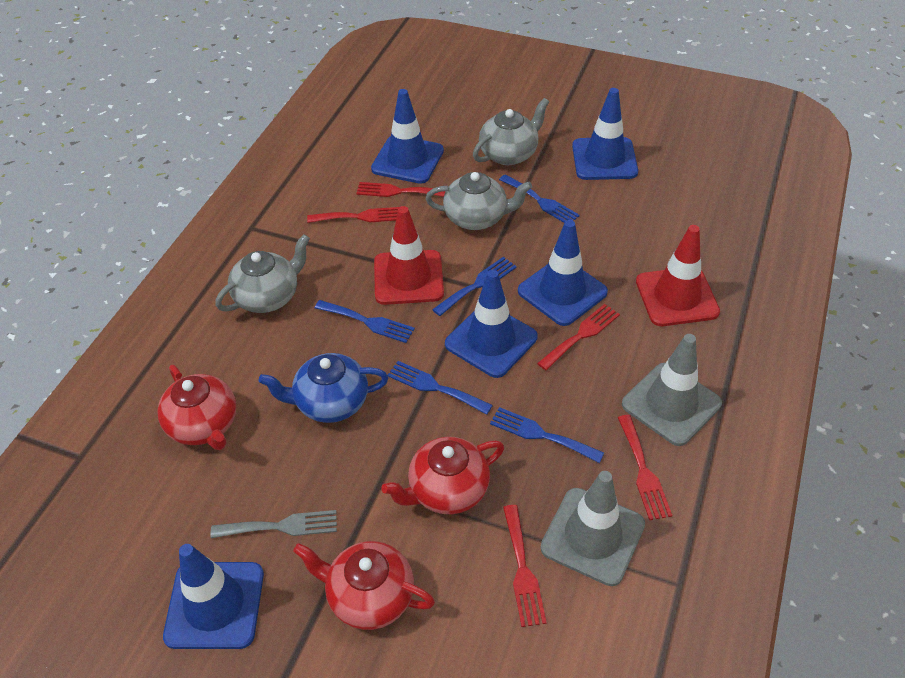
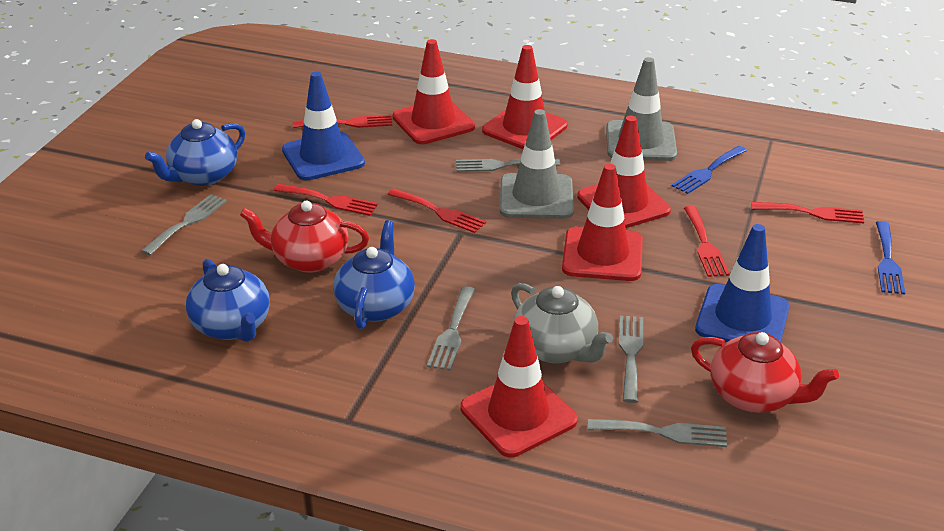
blue fork: [315,300,415,343] [388,361,493,415] [432,257,517,316] [490,407,604,463] [499,174,580,223] = 5 -> [672,146,747,194] [876,221,905,294] = 2
blue teapot: [259,353,388,423] = 1 -> [145,119,245,186] [186,259,270,342] [333,220,415,329] = 3
blue traffic cone: [163,544,264,649] [371,89,444,184] [445,270,538,378] [518,220,608,326] [572,88,638,180] = 5 -> [282,72,365,181] [695,224,790,342] = 2
grey fork: [211,510,337,538] = 1 -> [141,194,227,256] [427,286,475,371] [456,159,560,172] [588,419,727,447] [619,315,643,403] = 5
grey teapot: [215,234,310,313] [426,172,532,230] [473,98,549,165] = 3 -> [511,283,613,363] = 1
red teapot: [157,365,237,450] [293,541,435,630] [381,437,504,514] = 3 -> [240,201,369,273] [691,332,839,413] = 2
red traffic cone: [374,206,444,305] [636,225,720,326] = 2 -> [393,39,475,144] [460,316,578,457] [482,45,567,149] [562,164,643,281] [577,116,671,228] = 5

